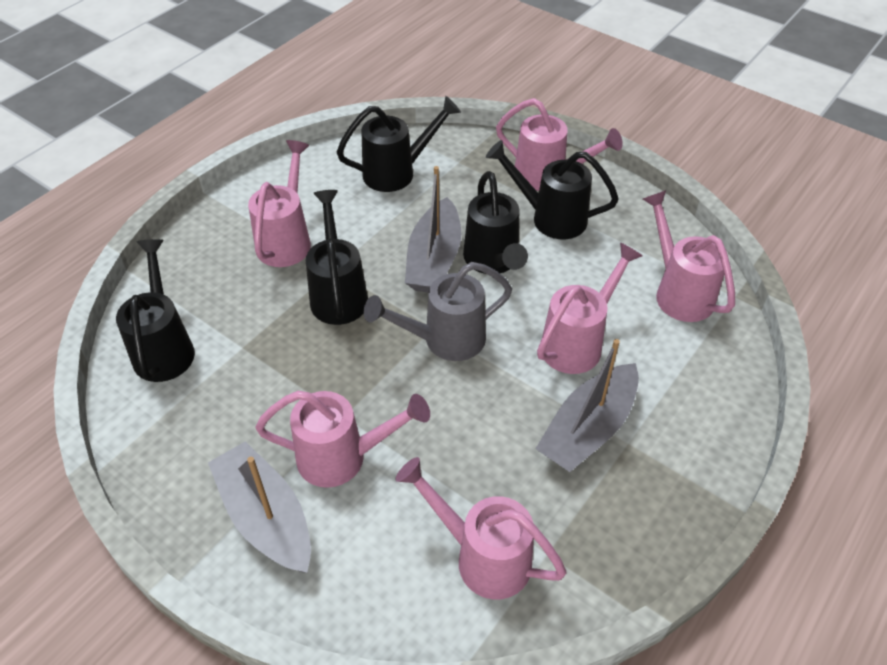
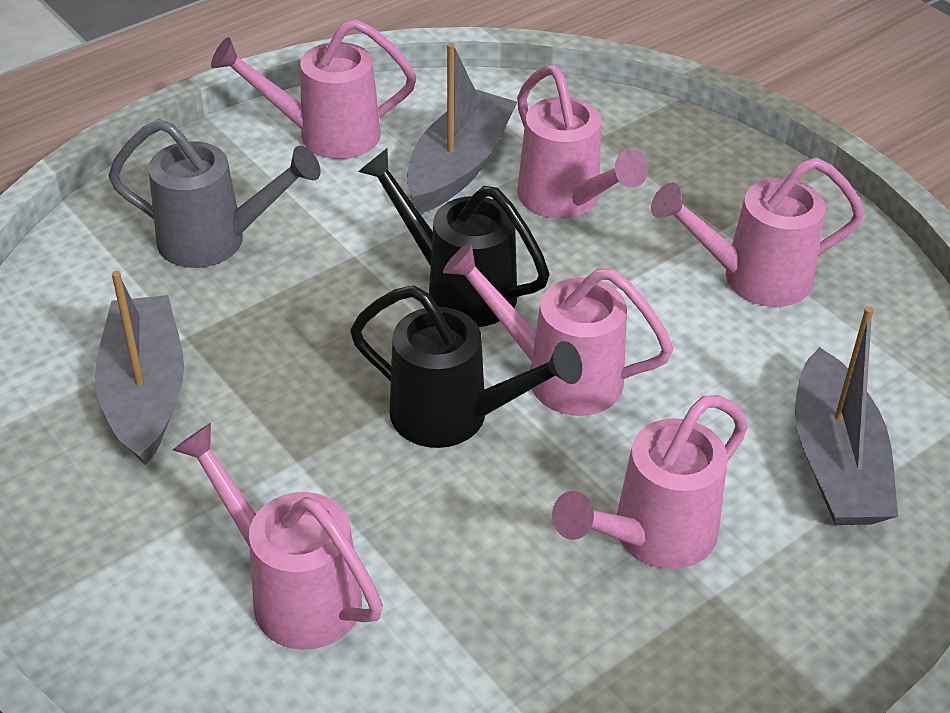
black watering can: [116,239,195,382] [306,190,368,325] [337,96,461,192] [463,171,528,274] [486,140,619,239] = 5 -> [350,285,582,448] [358,149,549,327] = 2

